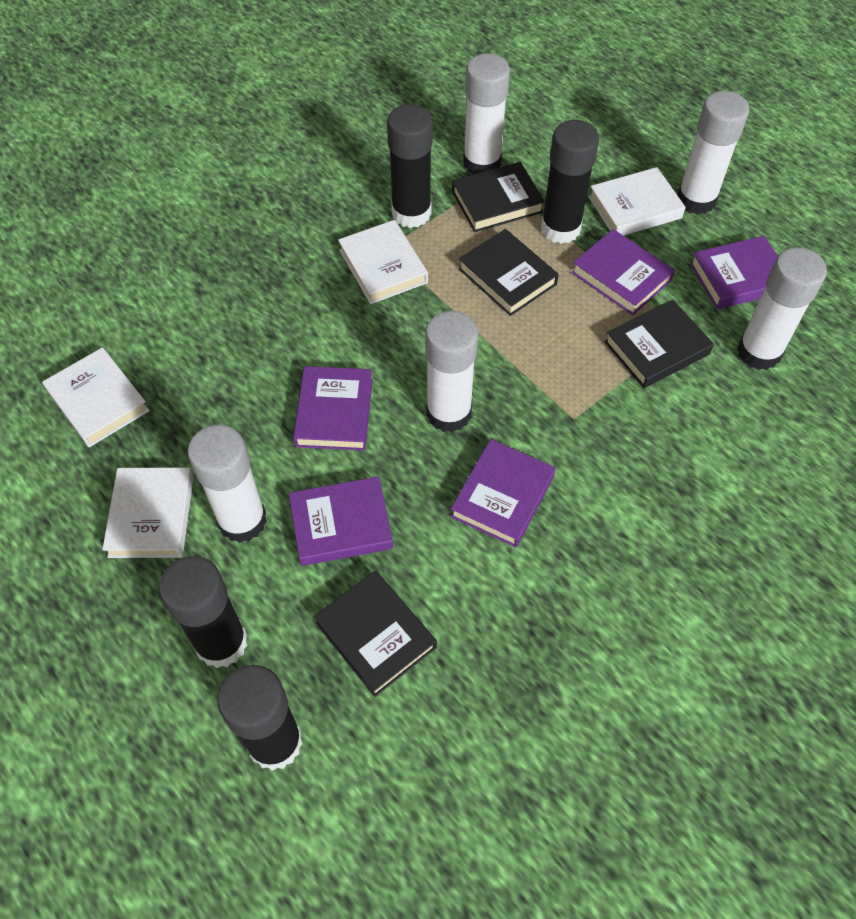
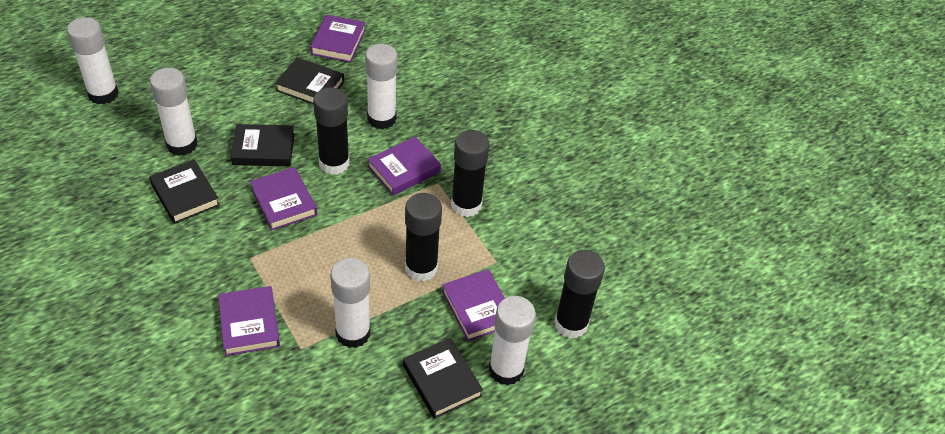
white book: [42,347,150,447] [102,468,194,558] [338,220,428,304] [589,167,686,236] = 4 -> none = 0

